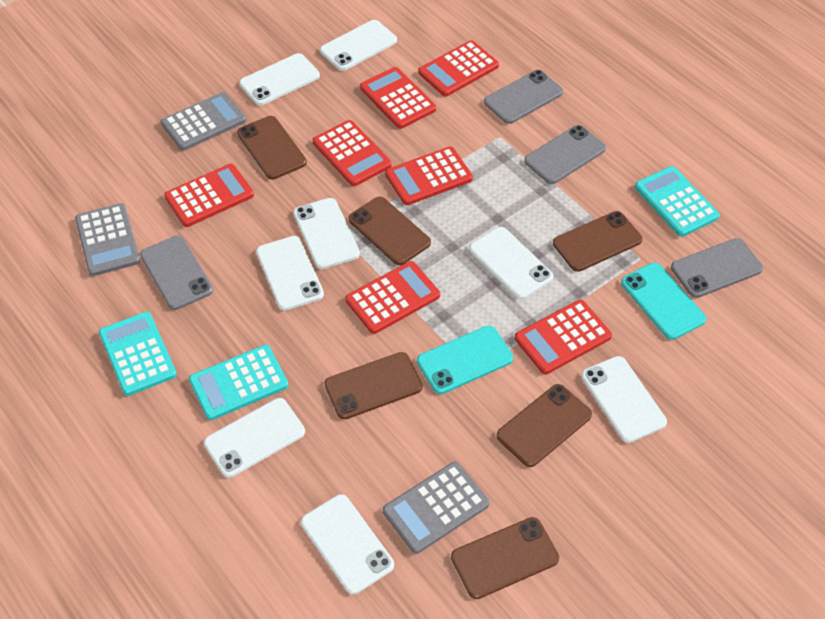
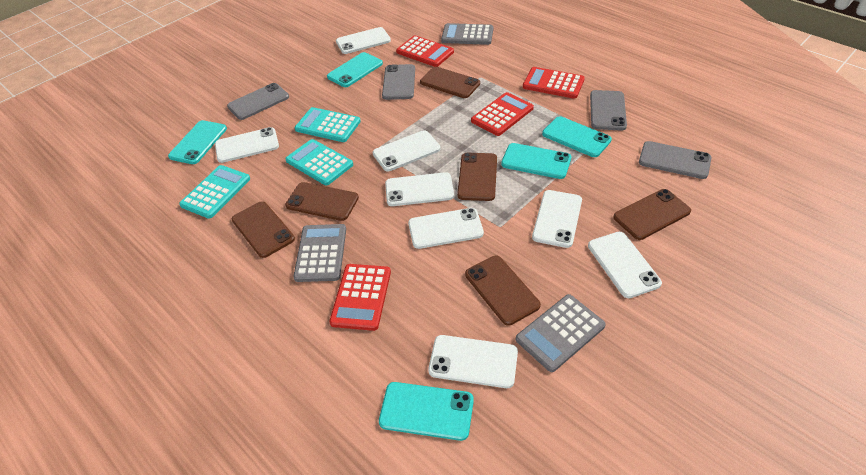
red calculator: [164,164,254,227] [313,120,392,186] [345,261,440,334] [360,67,436,129] [385,147,473,205] [418,40,499,96] [515,300,612,374] = 7 -> [329,264,391,331] [396,35,454,67] [471,92,534,136] [523,67,585,99] = 4
turquoise phone: [417,326,513,394] [621,263,706,340] = 2 -> [168,120,227,164] [327,52,383,87] [379,382,474,441] [501,143,571,179] [542,116,612,157] = 5

